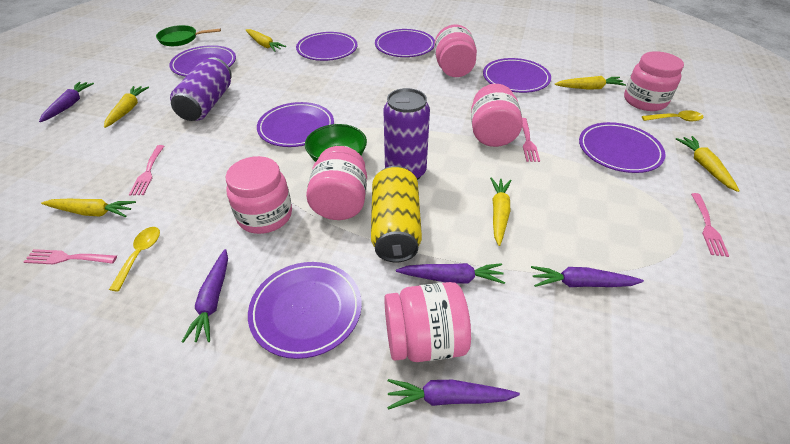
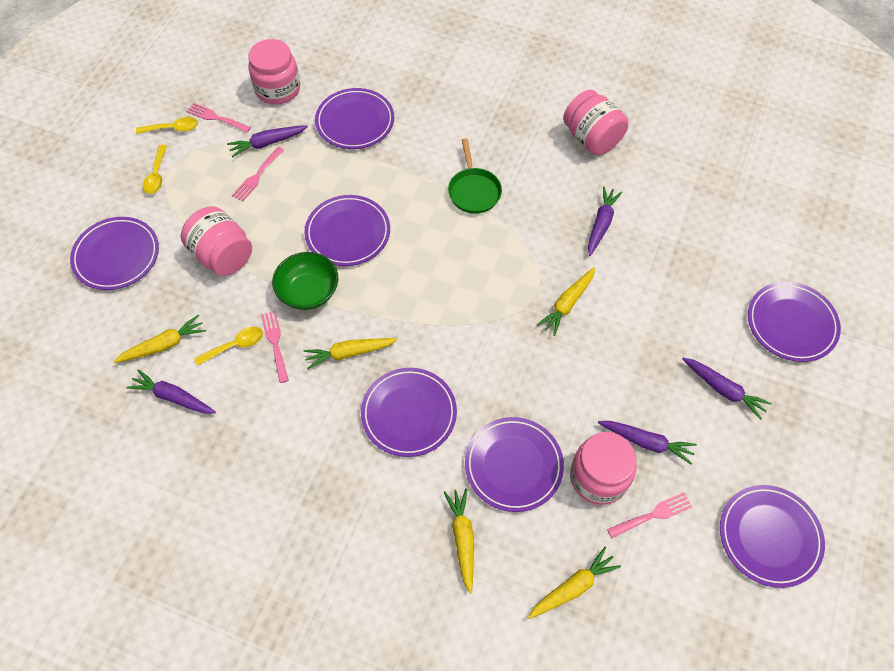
pink jar: [226,156,292,234] [306,146,367,220] [384,282,471,362] [434,24,477,77] [471,84,523,147] [624,51,684,111] = 6 -> [181,206,252,276] [248,39,300,105] [563,90,629,155] [570,432,636,505] = 4
purple can: [170,57,232,121] [383,88,430,180] = 2 -> none = 0
yellow can: [371,166,422,262] = 1 -> none = 0
yellow carrot: [41,199,136,217] [104,86,149,128] [246,29,286,52] [490,177,512,246] [554,76,626,90] [676,136,740,192] = 6 -> [113,315,206,363] [304,338,397,369] [444,488,474,594] [528,547,621,619] [537,267,595,336] = 5
yellow spoon: [109,227,160,291] [642,110,704,122] = 2 -> [136,117,198,134] [143,145,167,194] [194,327,263,366] = 3

